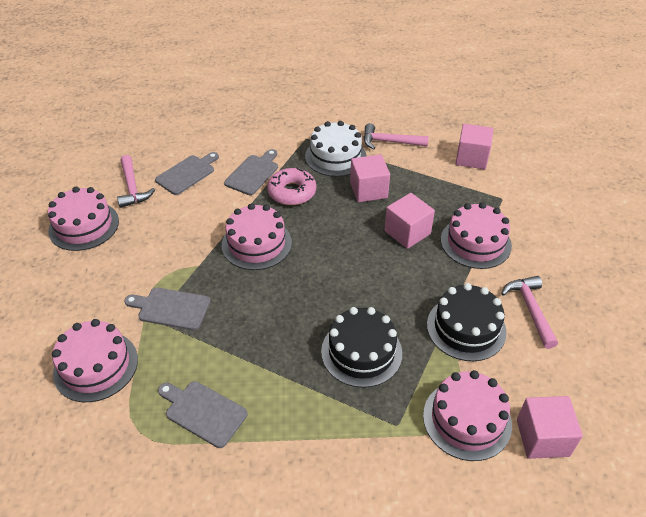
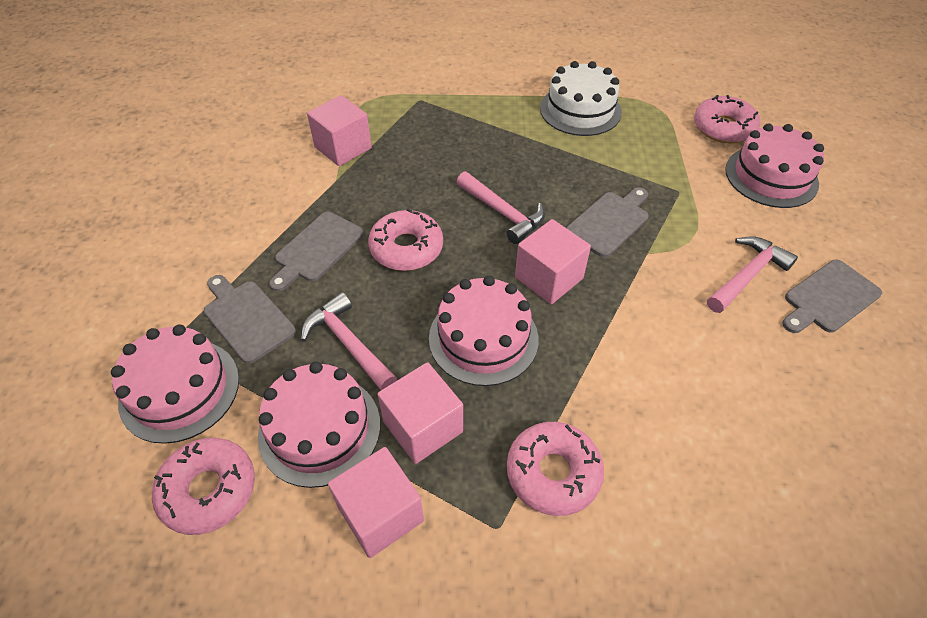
black cake: [321,307,402,388] [427,283,507,361] = 2 -> none = 0
pink cake: [48,187,119,251] [52,319,138,402] [222,203,292,270] [423,370,512,461] [441,202,512,269] = 5 -> [111,324,239,444] [258,362,380,488] [429,276,539,386] [725,123,824,208] = 4
pink donut: [267,167,316,205] = 1 -> [152,438,255,535] [368,209,443,271] [507,422,604,516] [694,95,760,143] = 4

